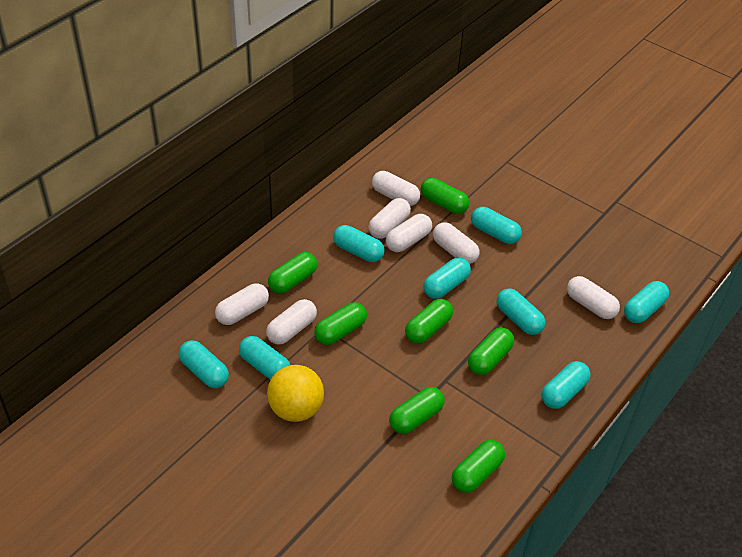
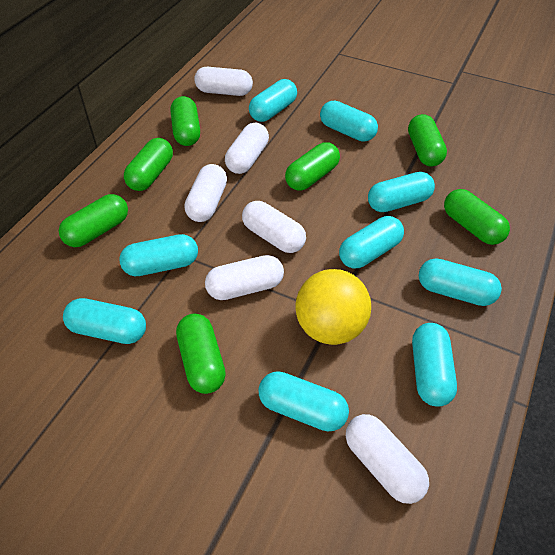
turquoise capsule: [178,340,229,388] [239,336,290,380] [333,225,384,262] [423,257,471,299] [471,207,522,244] [497,288,545,335] [541,361,591,409] [624,281,669,323] = 8 -> [63,298,146,344] [119,234,198,276] [249,79,297,122] [258,371,349,432] [320,101,378,142] [339,216,404,268] [368,172,435,212] [412,323,457,407] [419,258,502,306] = 9
white capsule: [215,283,269,325] [266,299,317,345] [368,198,411,239] [372,171,420,206] [386,214,432,252] [433,222,479,264] [567,276,620,319] = 7 -> [184,164,227,222] [194,67,253,96] [205,255,284,300] [225,123,269,174] [242,201,306,253] [346,414,429,504] = 6

